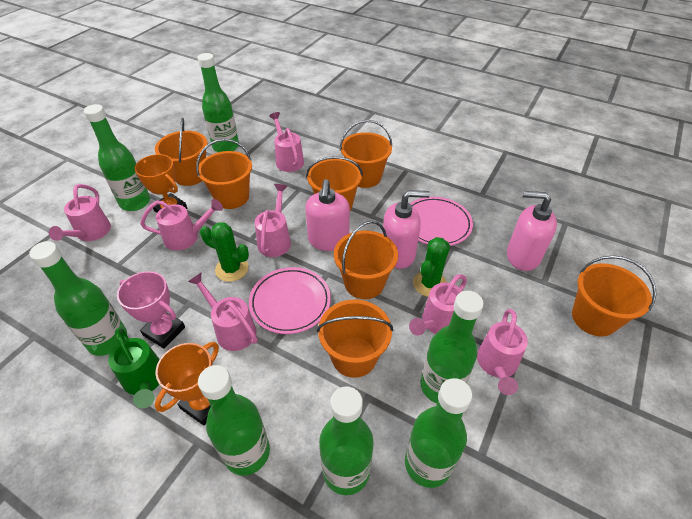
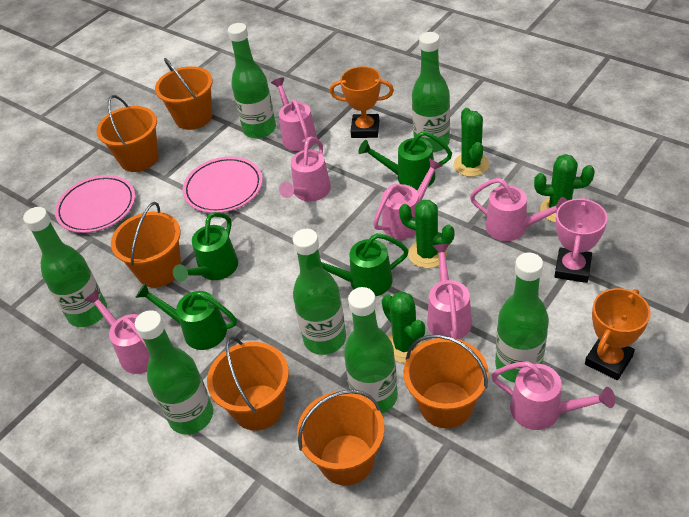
green cactus: [200,222,249,282] [413,237,450,297] = 2 -> [382,291,426,363] [399,200,454,268] [453,108,489,177] [534,154,595,223] = 4
green watering can: [108,328,160,408] = 1 -> [135,283,237,350] [173,212,238,282] [321,233,409,296] [358,131,452,190] = 4
orange bucket: [155,118,208,186] [196,139,252,209] [306,156,363,211] [317,300,393,378] [334,221,398,299] [340,120,392,188] [572,255,657,337] = 7 -> [97,95,159,172] [111,202,181,287] [155,58,213,130] [207,336,289,430] [297,390,384,485] [403,334,489,428] = 6
pink soap dispenser: [305,179,350,251] [383,190,430,269] [507,191,557,271] = 3 -> none = 0

